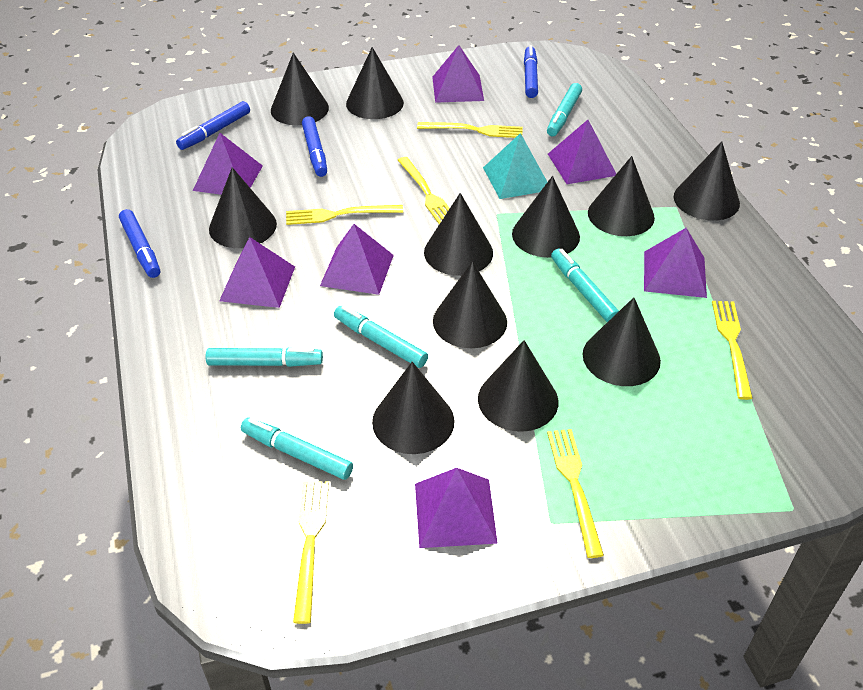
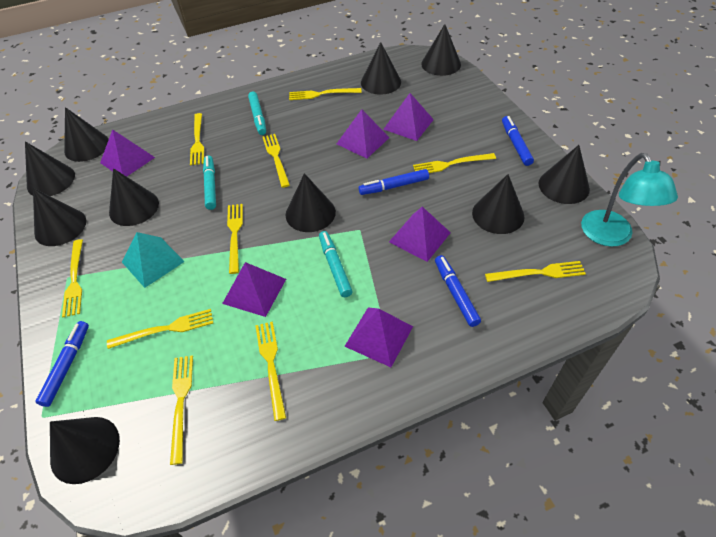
black cone: [209,167,277,248] [271,52,329,125] [346,47,404,119] [372,362,455,454] [424,193,493,276] [433,261,507,348] [478,340,558,432] [512,176,580,258] [583,297,661,386] [588,156,655,236] [674,141,740,221] = 11 -> [25,141,75,196] [33,188,86,246] [50,417,120,484] [64,107,109,162] [109,168,159,226] [286,173,336,232] [361,42,401,95] [421,24,461,76] [472,174,524,234] [539,145,590,204] = 10
purple pyramid: [193,133,263,195] [219,237,295,308] [320,224,394,295] [415,468,498,548] [432,45,484,103] [548,120,616,184] [644,228,707,298] = 7 -> [100,129,155,177] [222,262,286,317] [337,109,390,159] [344,308,413,367] [383,93,434,141] [389,207,451,262] = 6
turquoise lamp: none = 0 -> [581,153,678,247] = 1
turquoise marker: [206,347,323,367] [241,418,353,480] [334,305,428,368] [547,83,582,136] [551,248,619,322] = 5 -> [203,156,216,210] [248,91,266,135] [319,231,353,297] = 3
yellow fork: [286,205,403,225] [293,482,329,624] [398,157,450,224] [417,122,523,138] [547,429,604,558] [712,301,753,400] = 6 -> [62,239,83,317] [107,309,213,349] [170,355,193,465] [190,113,204,166] [227,204,243,274] [255,321,286,421] [263,134,290,188] [289,88,362,100] [413,153,496,173] [485,261,586,282] = 10

